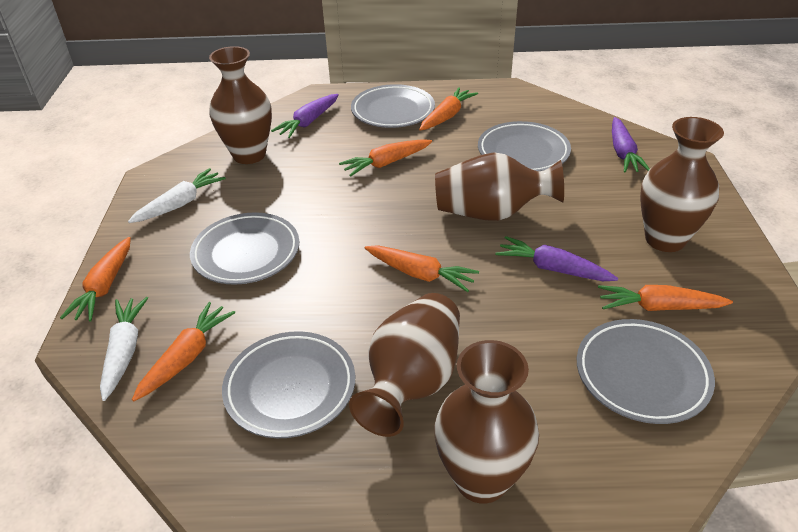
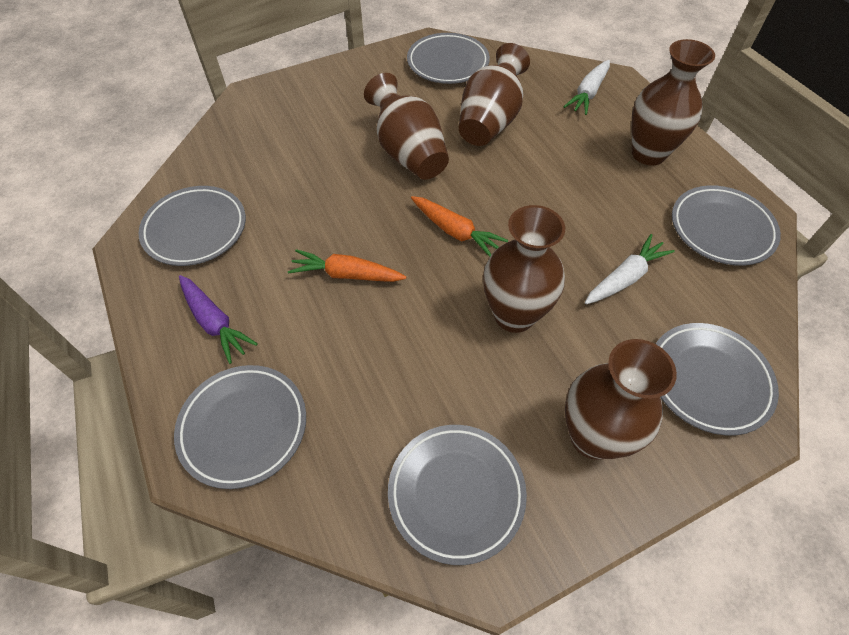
grey plate: [190,212,299,285] [222,331,355,438] [351,84,435,128] [478,121,571,171] [577,319,715,424] = 5 -> [139,186,246,266] [174,365,306,489] [388,425,527,565] [407,33,490,84] [656,323,779,436] [672,185,781,266] = 6
orange carrot: [60,237,131,321] [132,302,236,401] [339,139,432,177] [365,245,479,292] [419,87,478,131] [598,285,733,311] = 6 -> [288,249,406,282] [411,196,508,257] = 2
purple carrot: [271,94,339,138] [496,236,618,281] [612,117,650,172] = 3 -> [179,275,258,364] = 1

